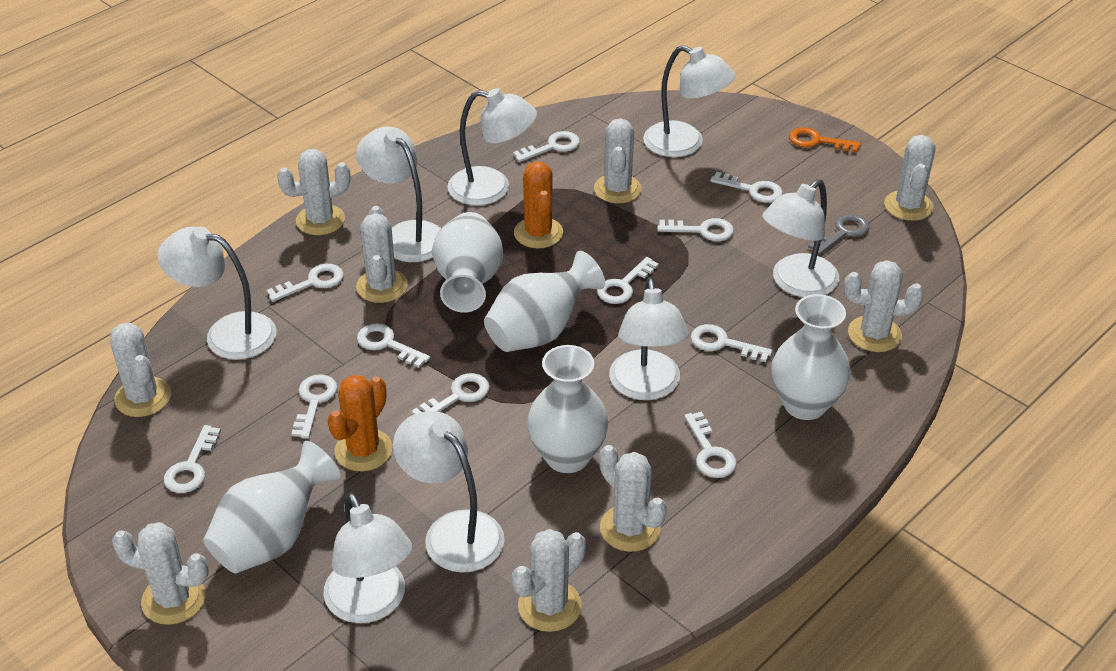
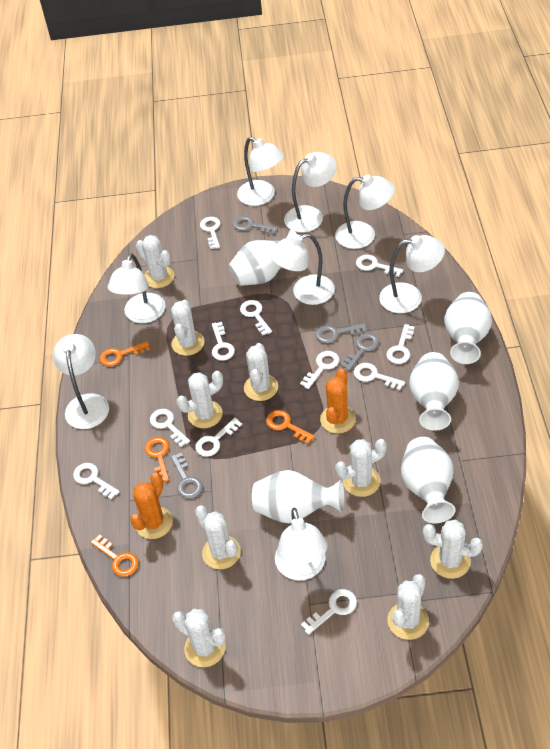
grey key: [808,214,870,255] = 1 -> [171,453,203,499] [233,216,278,235] [316,323,367,343] [341,333,379,371] = 4
orange key: [789,127,861,152] = 1 -> [90,534,139,577] [100,341,150,366] [145,437,169,482] [266,410,315,444] = 4

